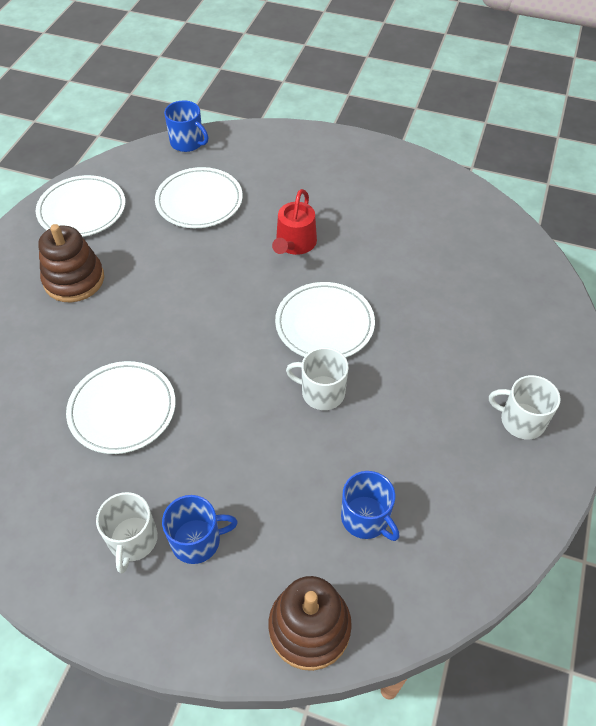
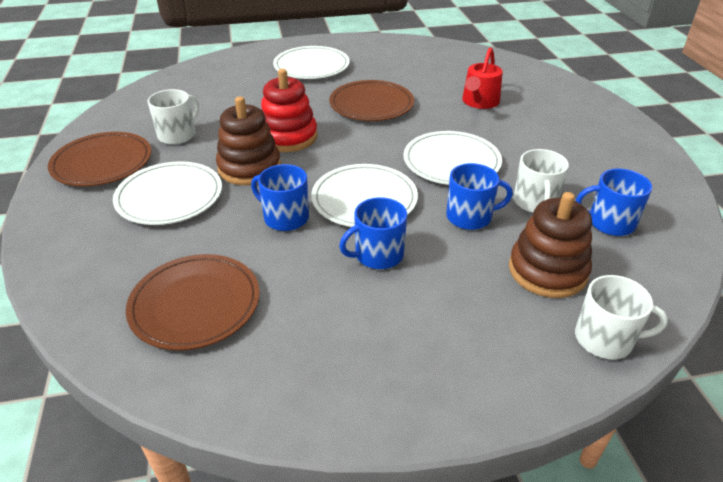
blue mug: [162,495,238,564] [164,100,208,152] [341,471,399,541] = 3 -> [251,164,309,231] [339,197,407,269] [446,163,513,230] [576,169,652,236] = 4
brown plate: none = 0 -> [48,132,152,186] [126,254,260,350] [329,80,414,121] = 3
red stacking toy: none = 0 -> [261,69,317,152] = 1

